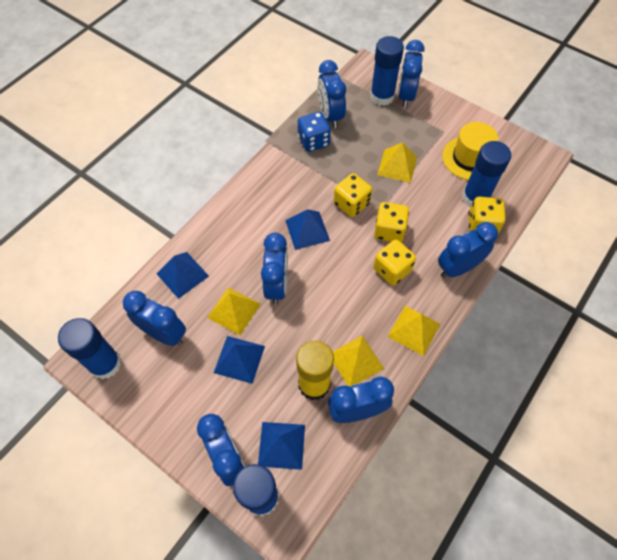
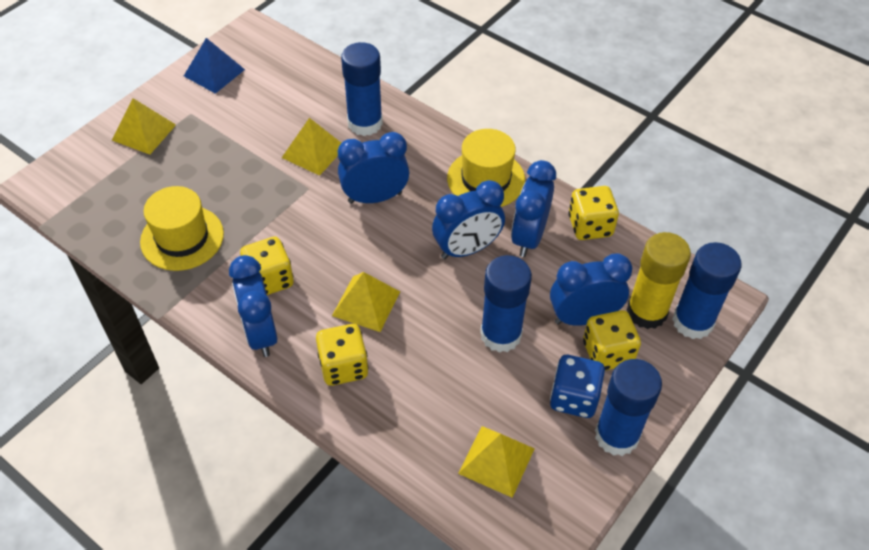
blue clock: [123,291,186,346] [197,414,245,486] [261,233,288,305] [317,60,346,128] [328,376,394,423] [398,40,425,108] [438,222,498,278] = 7 -> [229,255,278,357] [338,132,409,204] [432,180,505,259] [511,160,556,257] [550,254,632,326] = 5
blue pyramid: [156,252,209,299] [214,336,265,384] [258,422,305,470] [285,209,330,250] = 4 -> [184,38,245,94] = 1
yellow hat: [442,122,498,180] = 1 -> [140,186,224,271] [447,129,525,207] = 2

